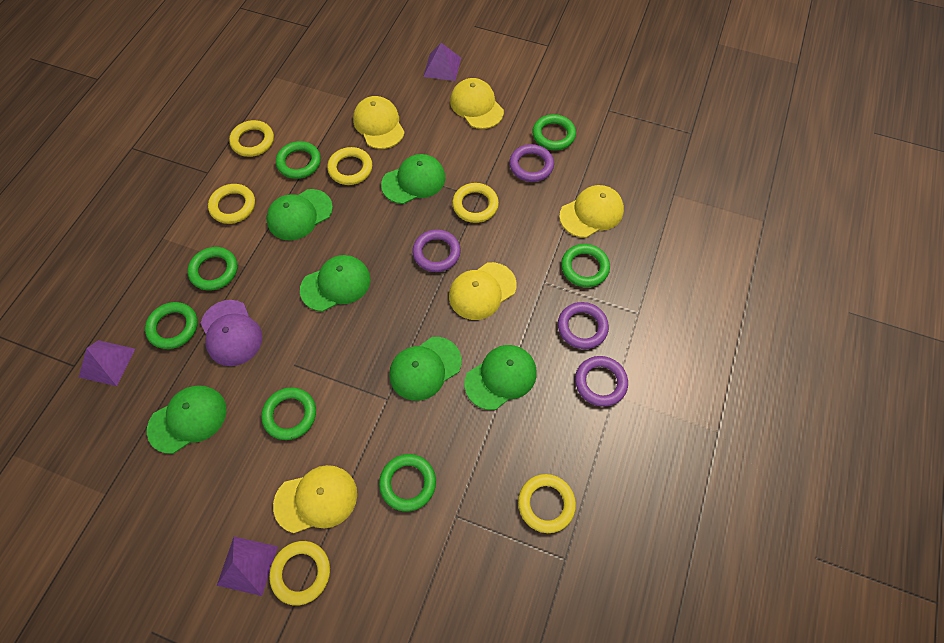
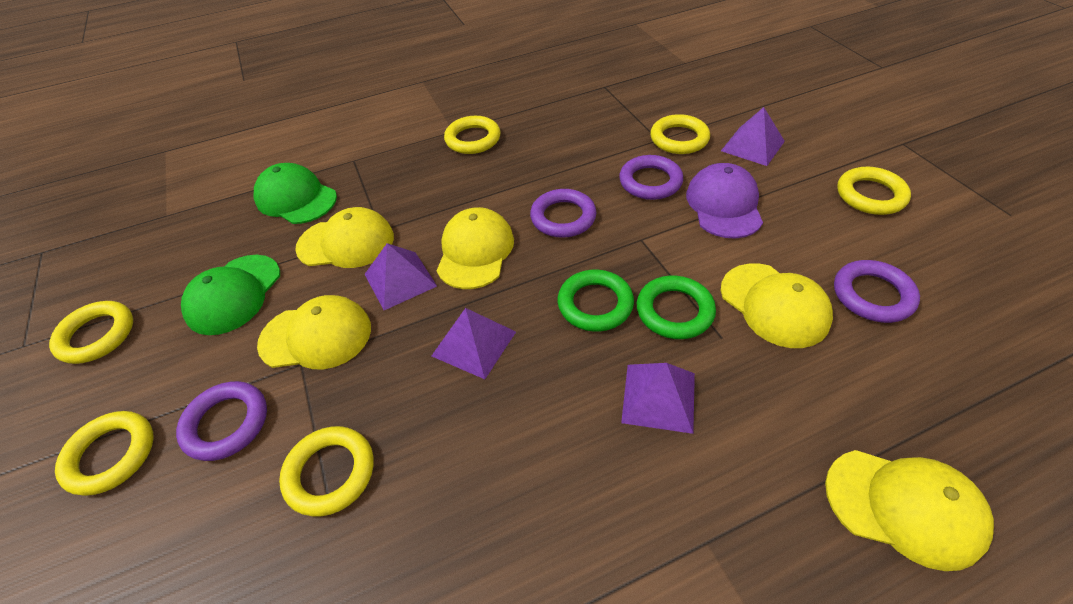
green cap: [147,385,226,454] [266,189,333,240] [300,255,371,312] [381,154,446,204] [389,337,462,401] [464,345,537,410] = 6 -> [181,255,280,335] [254,163,337,224] = 2
green ring: [145,302,198,349] [187,247,238,291] [261,387,316,440] [276,141,321,179] [379,454,436,512] [532,114,576,151] [561,244,610,287] = 7 -> [558,270,634,332] [637,276,716,339] = 2
purple pyramid: [79,340,135,386] [217,537,278,596] [423,43,461,81] = 3 -> [365,243,437,310] [432,308,516,379] [621,363,695,434] [721,107,785,166] = 4

